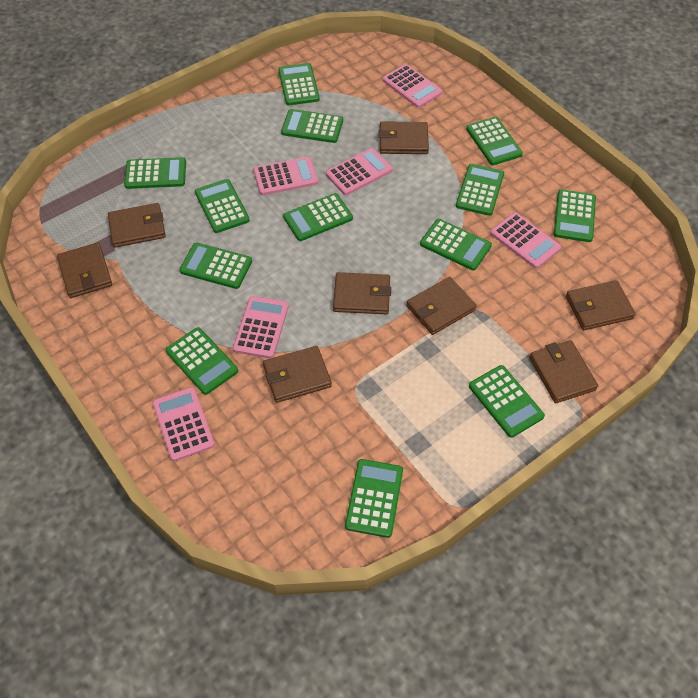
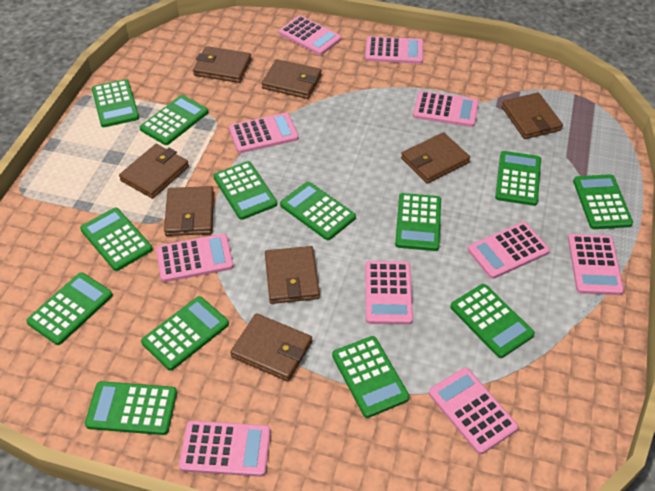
pink calculator: [152,387,215,462] [233,296,289,359] [253,157,318,195] [326,148,393,195] [383,64,442,108] [490,212,561,269] = 6 -> [156,234,234,282] [179,421,271,477] [229,113,299,153] [279,16,342,55] [365,36,424,64] [365,261,413,325] [413,91,479,127] [429,368,518,454] [468,222,550,279] [568,234,624,295] = 10

